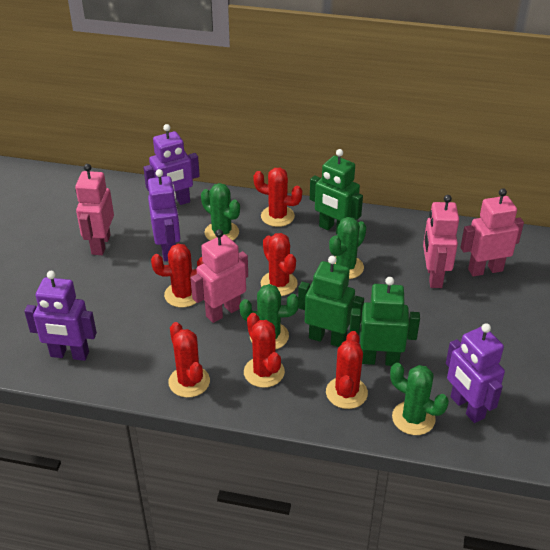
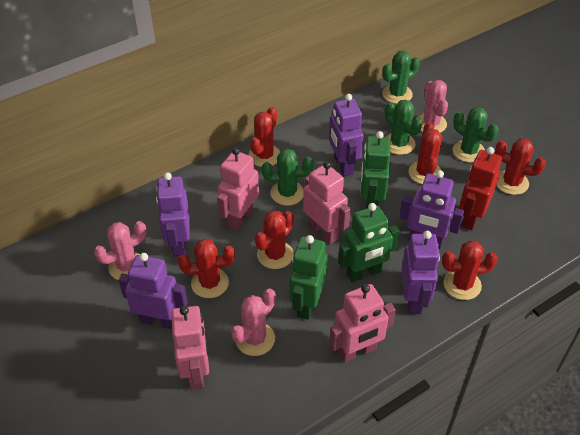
pink cactus: none = 0 -> [94,221,147,280] [231,289,276,356] [418,80,448,133] = 3
purple robot: [24,271,97,361] [143,124,200,205] [148,169,180,261] [446,323,505,423] = 4 -> [119,253,188,329] [156,172,190,256] [329,94,363,176] [399,170,464,249] [401,231,440,314] = 5
red robot: none = 0 -> [459,147,502,230] = 1

